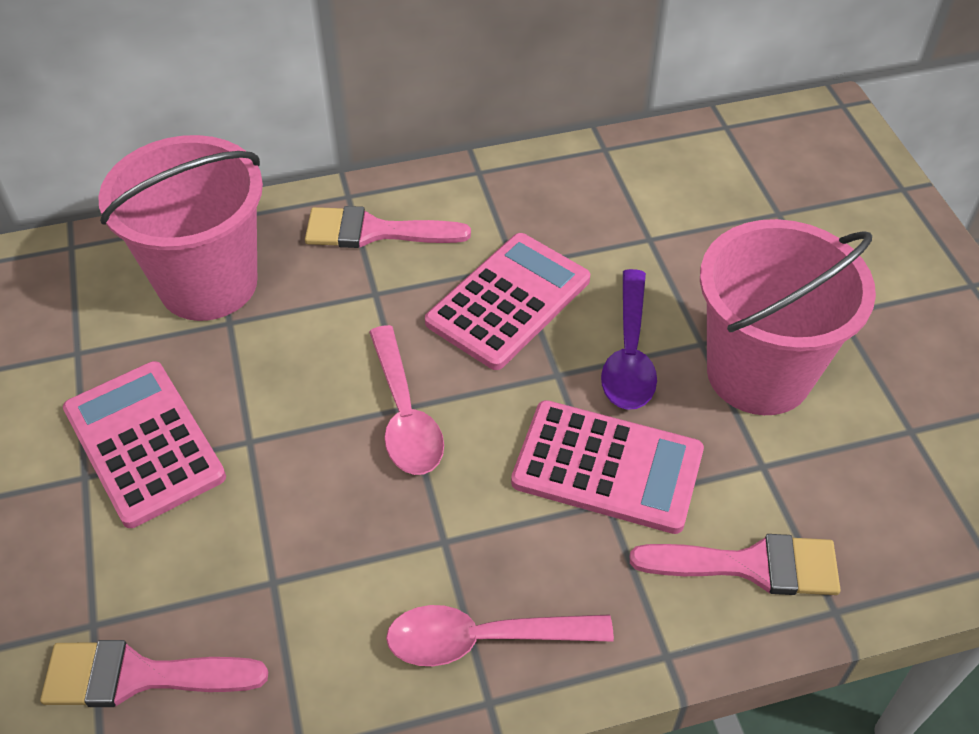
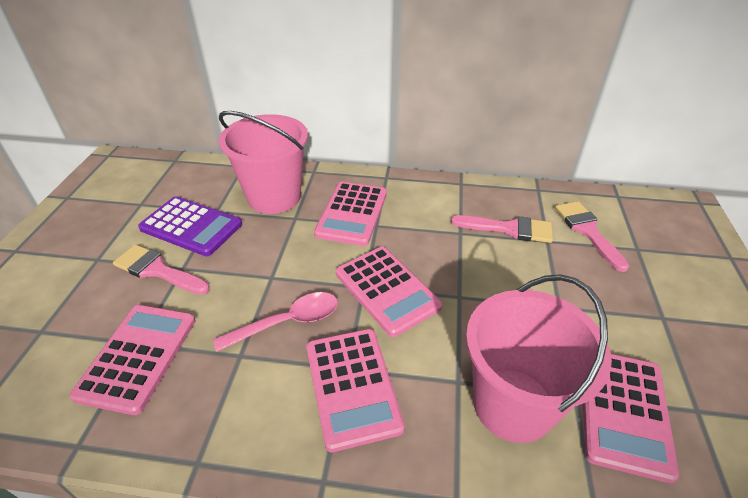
pink calculator: [63,361,226,528] [425,233,590,370] [511,400,704,534] = 3 -> [69,305,196,415] [306,329,405,452] [314,182,387,246] [336,247,443,337] [583,354,679,483] = 5
pink spoon: [369,325,444,475] [386,605,614,666] = 2 -> [213,292,338,352] = 1
purple calculator: none = 0 -> [138,197,242,256] = 1
purple spoon: [601,269,657,410] = 1 -> none = 0

